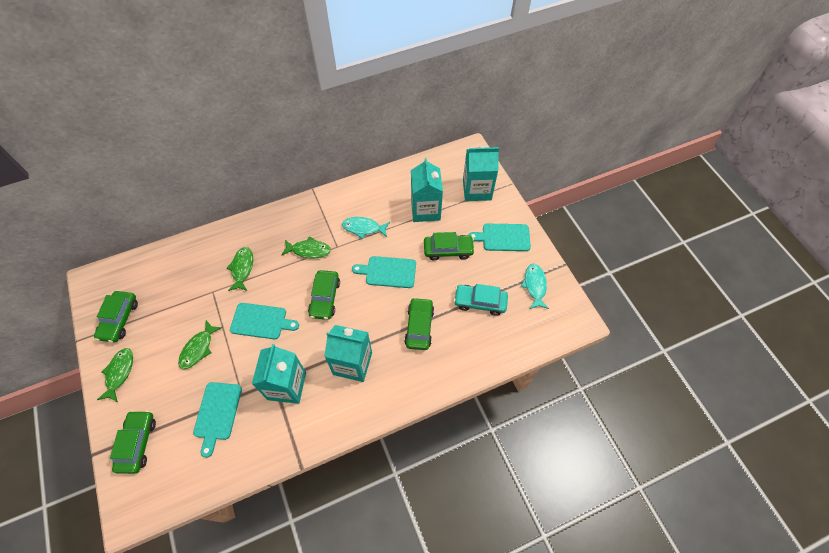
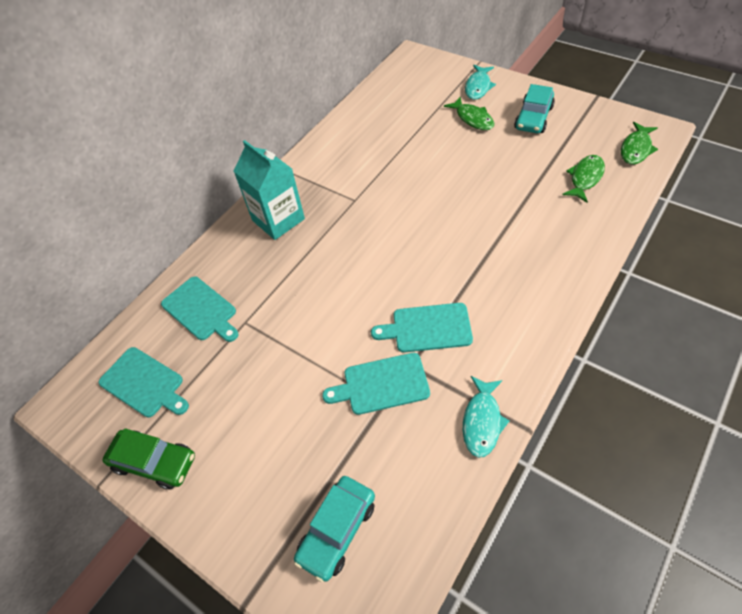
green car: [94,291,138,342] [110,410,156,474] [308,270,340,320] [404,297,434,350] [424,232,475,260] = 5 -> [103,428,195,490] = 1
green fish: [97,348,133,402] [178,320,222,369] [227,247,253,291] [281,236,331,258] = 4 -> [444,97,494,130] [562,155,605,203] [621,122,658,165] = 3
turquoise car: [454,284,508,316] = 1 -> [294,476,375,582] [514,84,555,133] = 2
turquoise carton: [252,344,306,404] [324,325,372,382] [411,158,443,222] [463,146,499,201] = 4 -> [234,140,305,240] = 1

